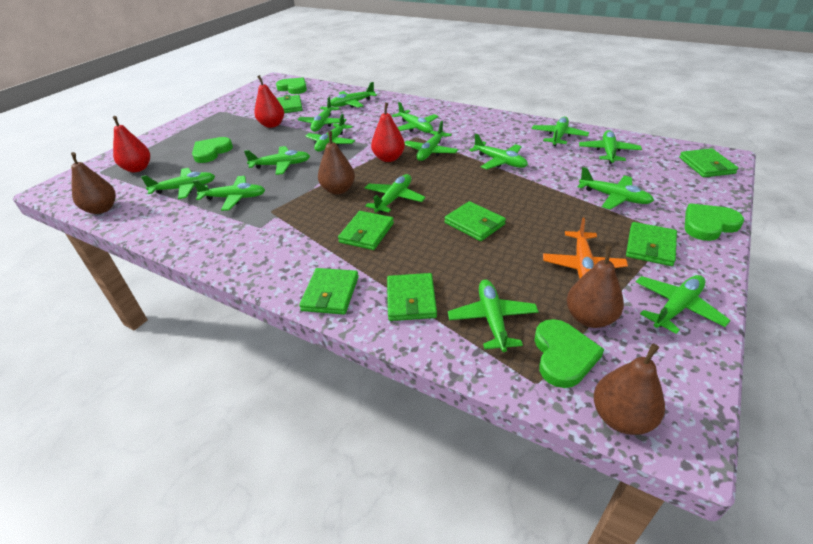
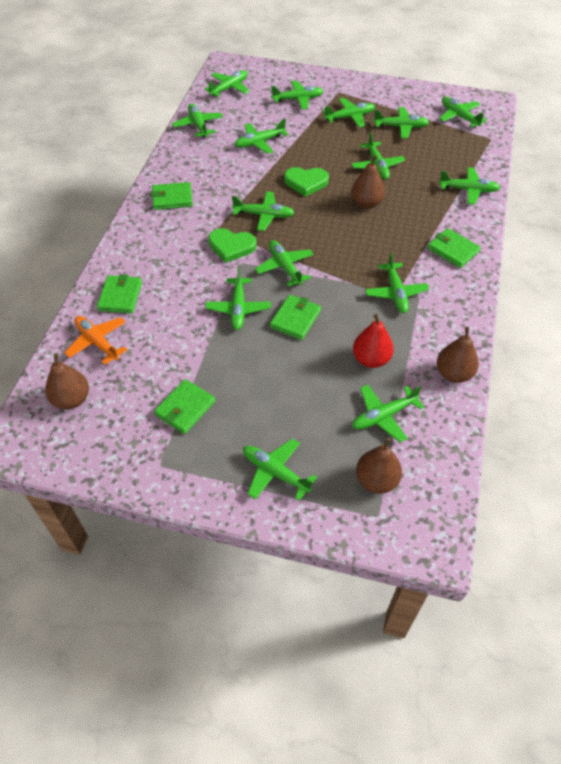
green heart: [192,137,233,163] [276,77,307,94] [534,319,604,388] [685,203,744,241] = 4 -> [208,228,256,263] [284,167,329,197] = 2
green wallet: [277,95,302,113] [299,268,359,315] [338,211,394,250] [387,273,437,321] [444,201,506,241] [626,222,677,266] [679,148,738,177] = 7 -> [97,274,142,314] [151,182,193,210] [154,379,216,434] [270,295,321,340] [428,228,481,268] = 5
red pear: [113,116,150,172] [254,75,284,128] [371,103,405,162] = 3 -> [353,314,394,368] = 1

